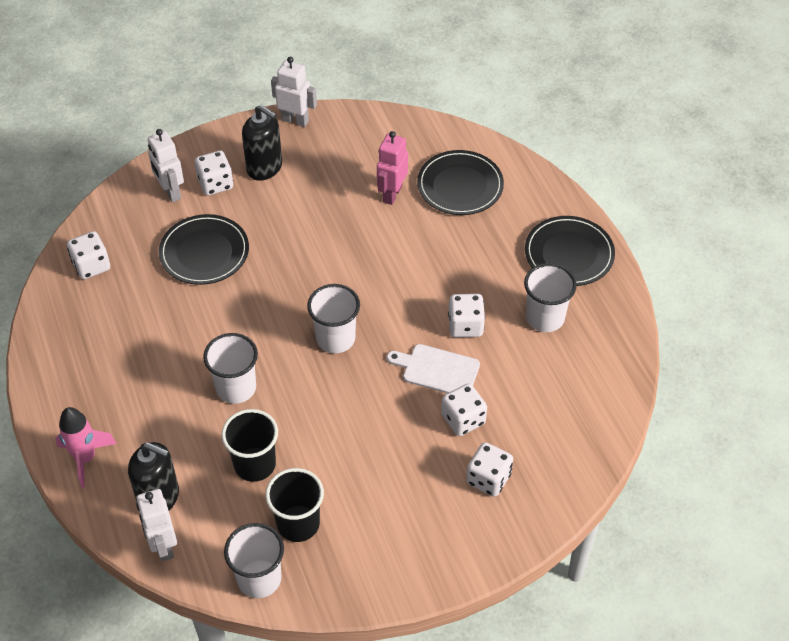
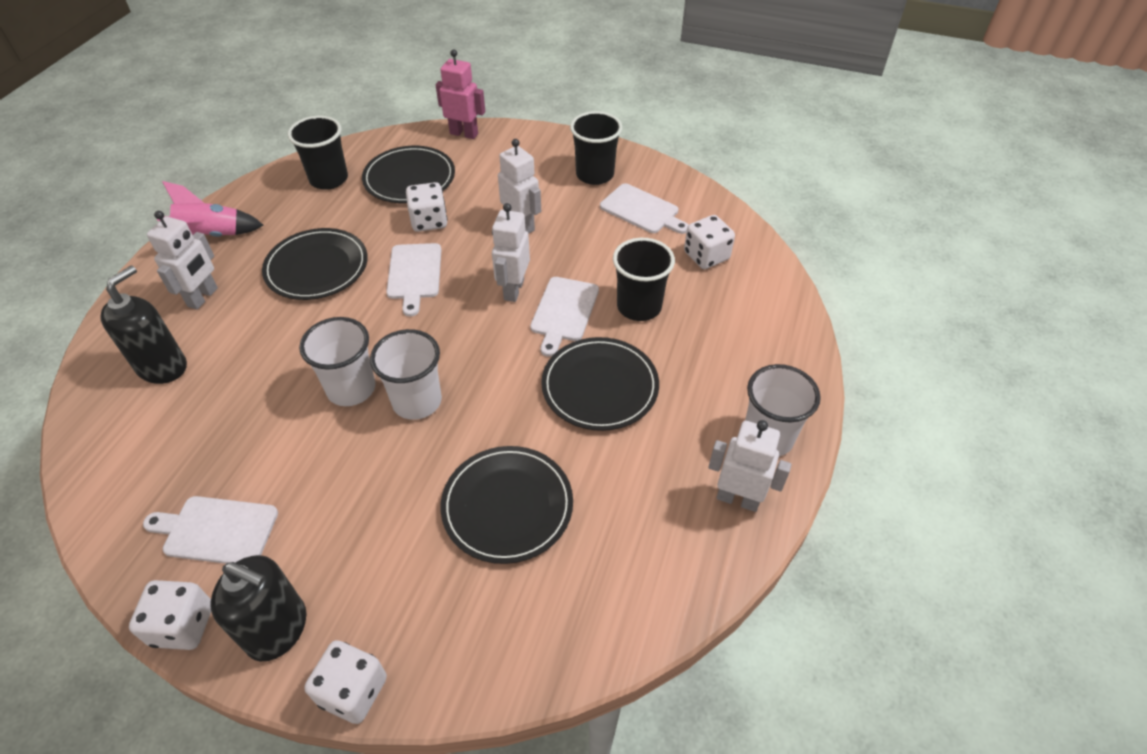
black cup: [222,409,278,482] [265,468,324,542] = 2 -> [288,116,348,190] [570,111,622,185] [613,238,675,321] = 3
black plate: [159,214,249,285] [417,150,504,215] [525,216,615,286] = 3 -> [262,228,368,300] [362,146,455,203] [440,446,573,564] [541,337,659,431] = 4
white cup: [203,333,258,404] [224,523,284,598] [307,284,360,353] [524,263,577,332] = 4 -> [299,317,376,406] [370,329,442,420] [745,364,821,456] = 3
white cutting board: [387,344,480,393] = 1 -> [143,496,278,564] [386,243,441,316] [530,277,599,357] [600,183,689,234] = 4
white dice: [67,231,110,279] [195,150,233,196] [441,383,487,436] [448,294,485,337] [466,442,513,497] = 5 -> [129,580,211,650] [304,640,387,724] [406,182,447,232] [684,215,735,269] = 4
white robot: [136,489,177,561] [148,129,184,202] [271,57,317,127] = 3 -> [147,211,218,310] [492,203,530,302] [498,139,541,234] [709,420,791,512] = 4

